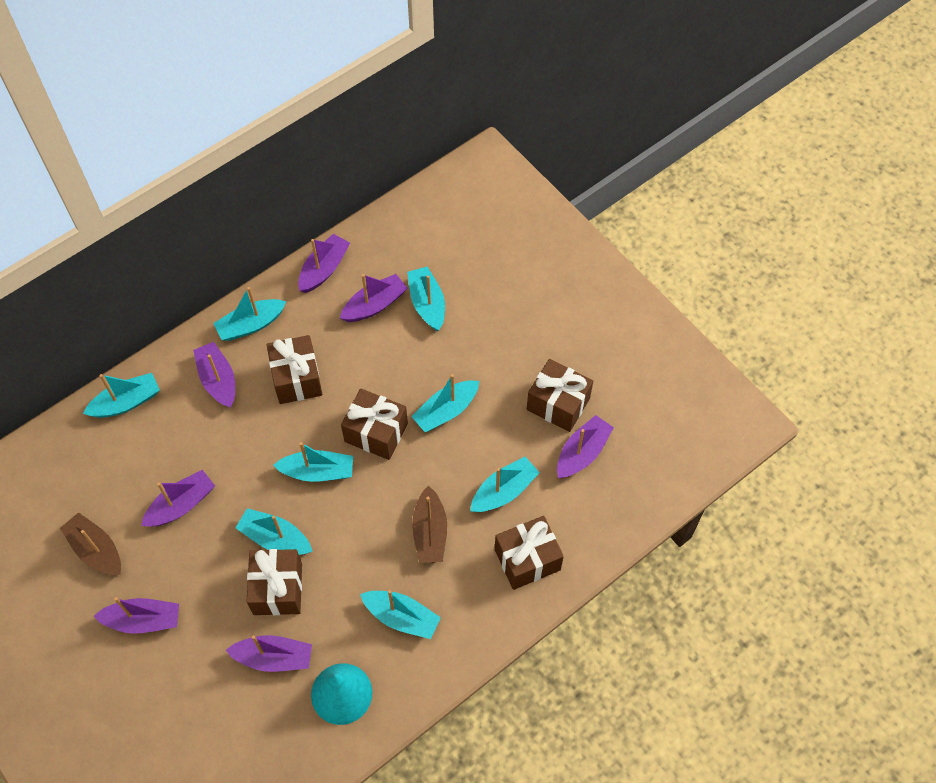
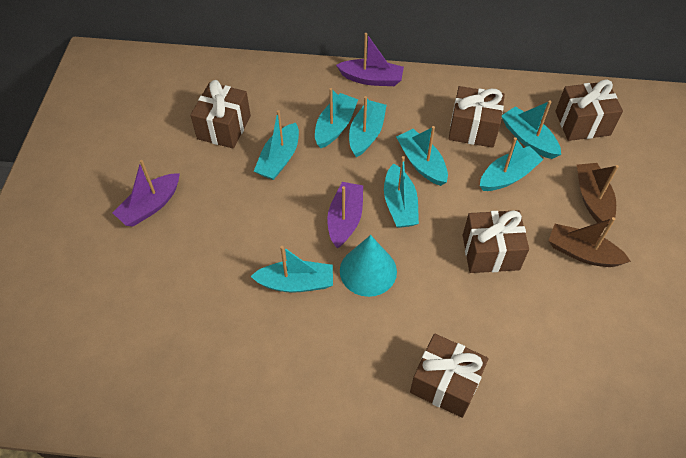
purple boat: [94,597,179,634] [141,470,215,527] [193,342,235,408] [226,635,312,672] [298,234,350,293] [340,274,408,322] [557,415,614,478] = 7 -> [113,160,180,226] [327,182,363,248] [336,33,404,86] = 3

